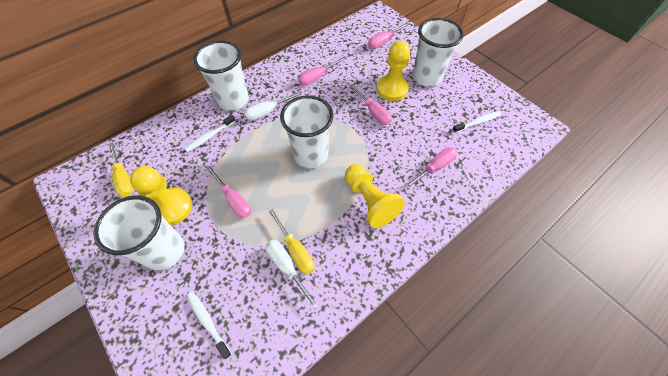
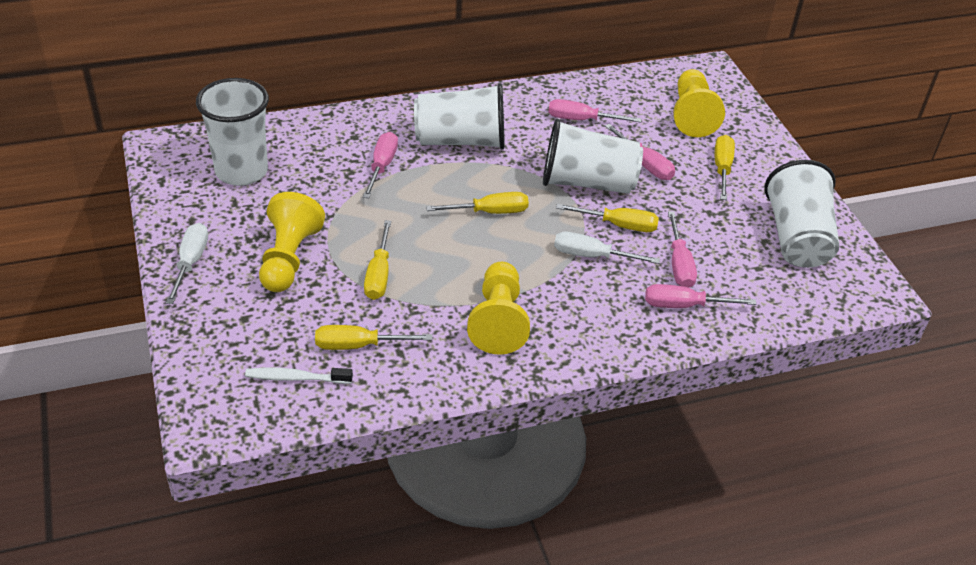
white toothbrush: [185,115,236,152] [187,291,232,359] [452,111,501,133] = 3 -> [245,368,353,384] = 1
yellow screwdriver: [109,143,133,197] [269,209,314,275] = 2 -> [315,325,432,350] [364,220,391,300] [426,192,529,214] [556,204,659,232] [715,135,735,200] = 5

